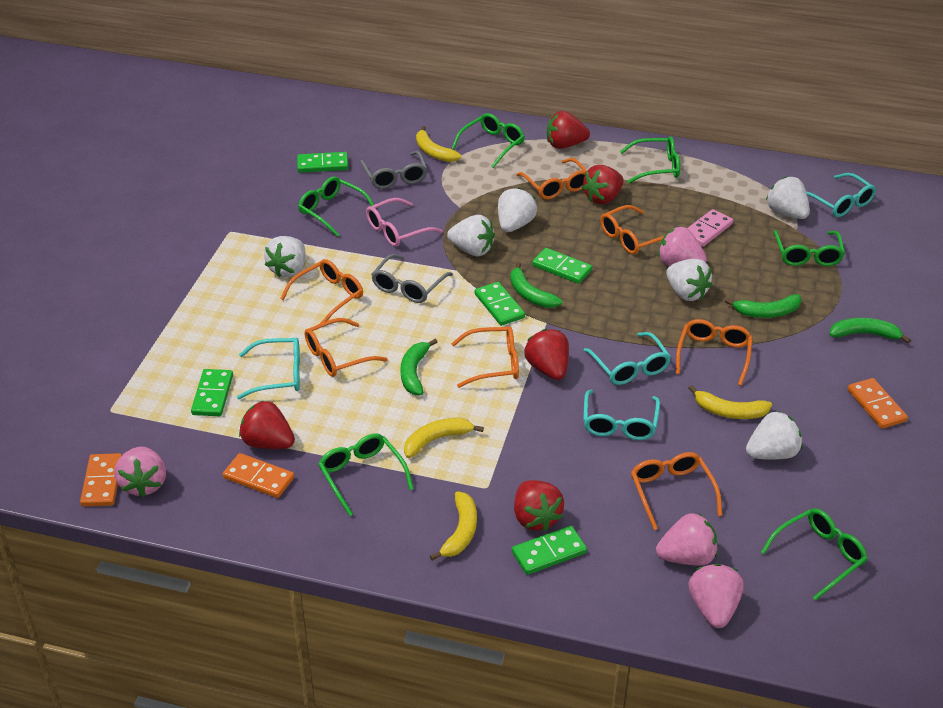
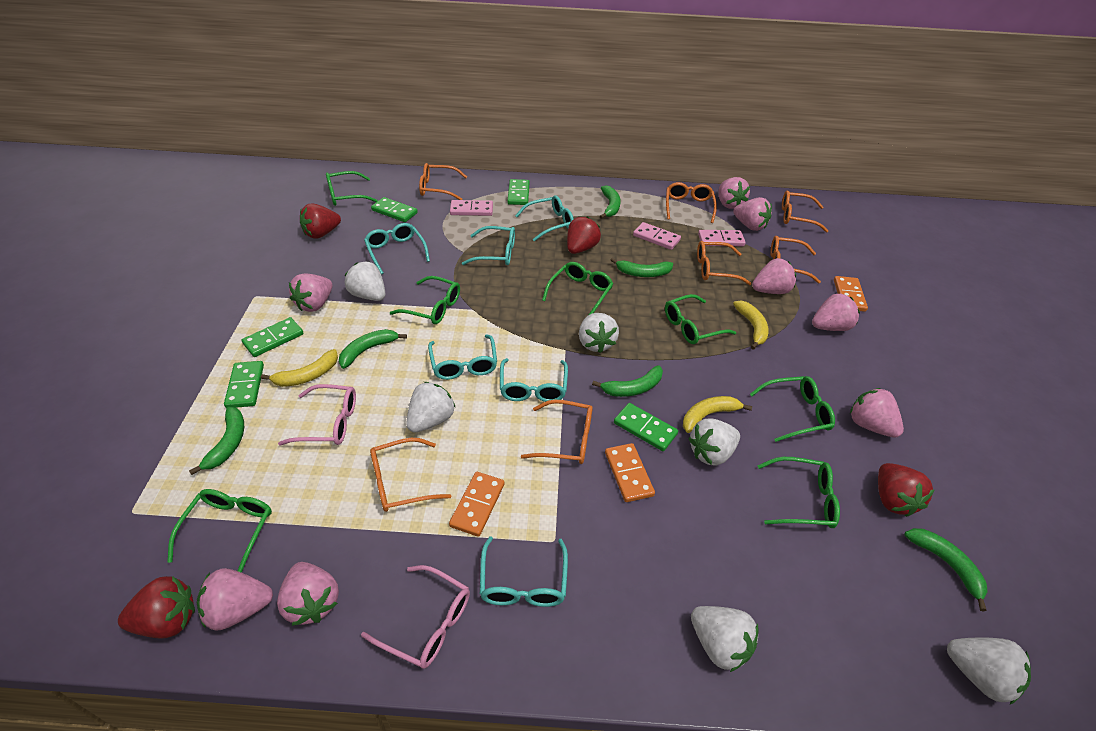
green banana: [401,339,437,395] [510,262,562,308] [725,294,802,318] [829,318,911,343] = 4 -> [189,407,244,475] [339,329,407,369] [592,365,663,397] [600,185,621,219] [610,258,673,277] [905,528,988,612] = 6
green glasses: [298,176,377,236] [318,433,413,516] [451,113,525,168] [620,136,680,183] [761,508,868,601] [773,230,845,266] = 6 -> [167,489,272,573] [326,171,378,206] [390,276,460,324] [542,262,613,315] [665,294,736,344] [750,376,835,442] [757,457,840,528] = 7
grey glasses: [360,151,427,189] [371,254,453,303] = 2 -> none = 0
pink domino: [687,209,733,247] = 1 -> [450,200,493,216] [633,222,681,250] [698,230,746,246] = 3
pink glasses: [366,198,443,247] = 1 -> [278,384,356,445] [361,565,470,669] = 2
pink strawberry: [114,447,166,497] [656,513,718,566] [658,227,707,266] [688,564,744,628] = 4 -> [197,568,273,631] [277,562,339,626] [289,273,333,312] [719,177,750,209] [733,197,772,231] [752,258,796,294] [812,294,860,331] [850,388,904,438] = 8
red strawberry: [239,400,295,449] [514,480,564,531] [525,329,569,380] [547,111,590,149] [582,165,624,204] = 5 -> [118,576,195,639] [300,204,341,239] [567,216,601,254] [878,463,935,517] = 4
turquoise glasses: [237,337,300,399] [583,390,660,440] [584,332,671,385] [806,173,876,217] = 4 -> [364,223,430,275] [428,335,497,380] [462,226,515,265] [480,536,568,607] [500,358,568,402] [515,195,574,241] = 6
yellow banana: [404,418,484,458] [416,126,461,162] [430,491,477,561] [689,385,772,419] = 4 -> [261,349,338,387] [683,396,752,433] [733,301,769,350] = 3

